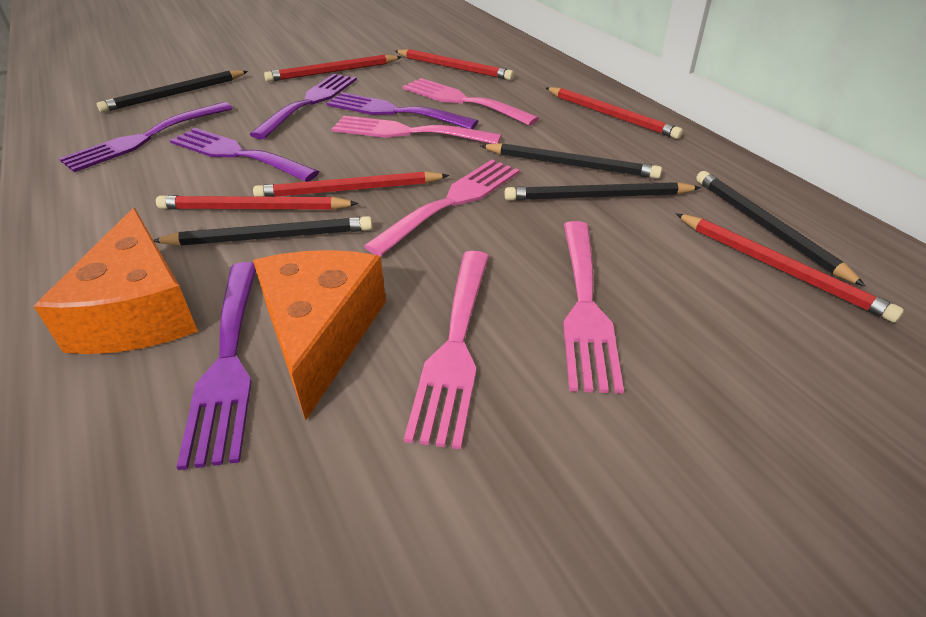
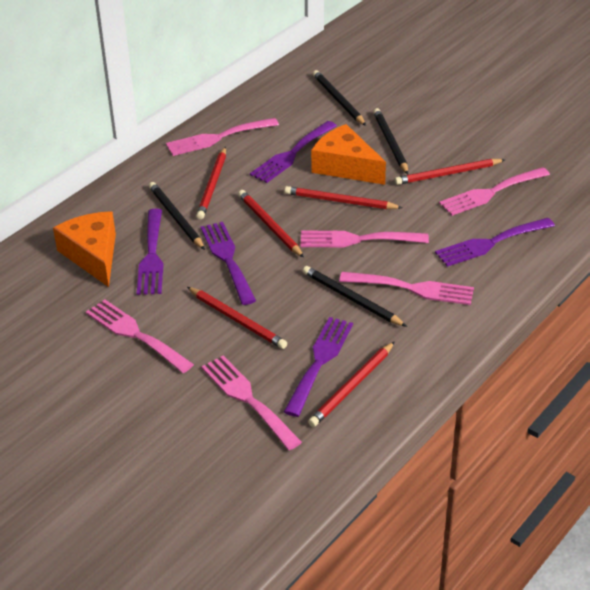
black pencil: [97,70,248,112] [153,216,373,246] [480,143,662,179] [505,182,701,201] [696,171,866,287] = 5 -> [149,182,205,250] [303,266,407,327] [313,70,366,126] [373,108,408,174] = 4
pink fork: [332,116,502,144] [364,160,520,256] [403,78,539,126] [404,251,489,449] [563,221,624,394] = 5 -> [86,299,194,373] [166,118,279,156] [201,356,302,450] [301,231,429,248] [339,272,474,305] [439,167,550,216] = 6

